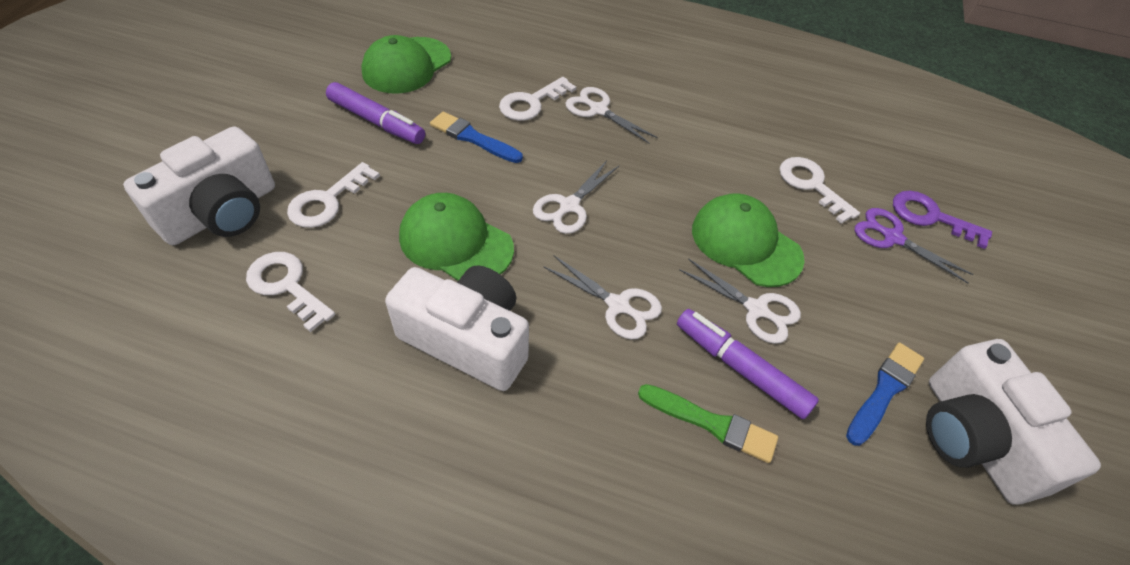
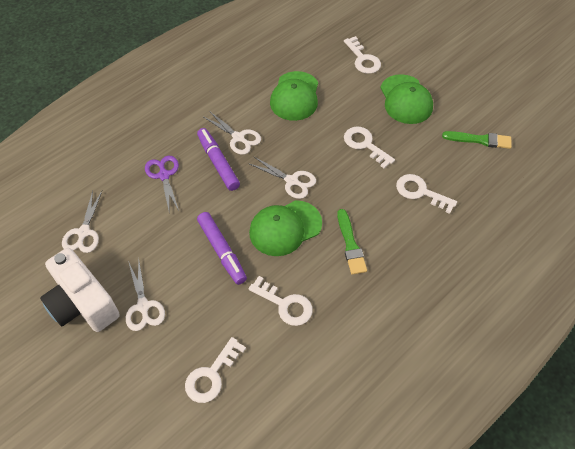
blue brush: [430,112,523,163] [846,343,924,446] = 2 -> none = 0
green brush: [638,384,778,463] = 1 -> [337,209,367,275] [442,131,512,149] = 2
purple key: [893,191,992,249] = 1 -> none = 0
white camera: [123,126,275,245] [385,265,529,391] [926,339,1101,504] = 3 -> [40,248,120,332] = 1
white key: [246,252,335,332] [287,162,380,228] [499,77,576,121] [779,157,860,224] = 4 -> [185,337,246,403] [249,276,313,326] [344,36,381,74] [344,127,395,168] [396,174,457,214] = 5

